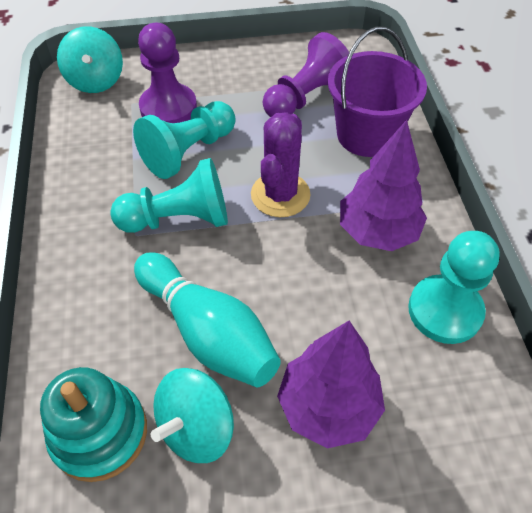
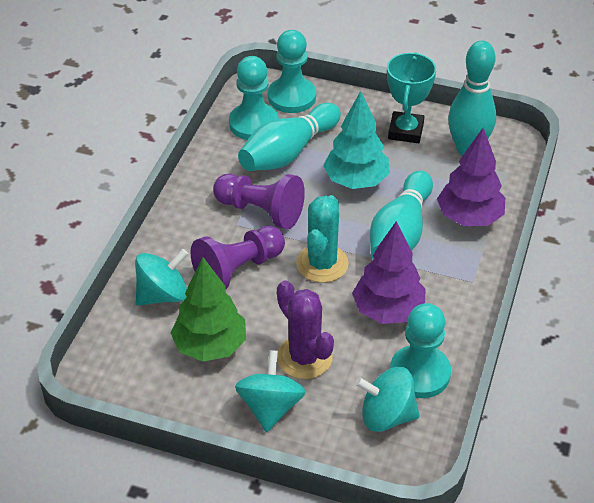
green tree: none = 0 -> [171,257,246,362] = 1
purple bucket: [328,27,427,157] = 1 -> none = 0
turquoise bowling pin: [134,252,281,387] = 1 -> [238,103,341,171] [370,171,433,260] [448,41,496,155] = 3
turquoise cactus: none = 0 -> [296,195,349,283] = 1
turquoise spinning top: [57,26,123,93] [151,368,234,463] = 2 -> [135,249,188,305] [235,350,306,432] [355,367,420,432] = 3
turquoise stacking toy: [40,367,147,482] = 1 -> none = 0
turquoise tree: none = 0 -> [323,91,390,189] = 1
turquoise trophy: none = 0 -> [387,52,436,143] = 1

